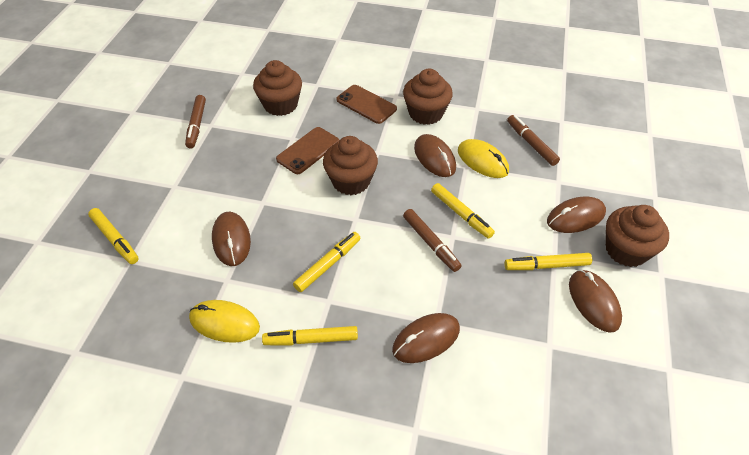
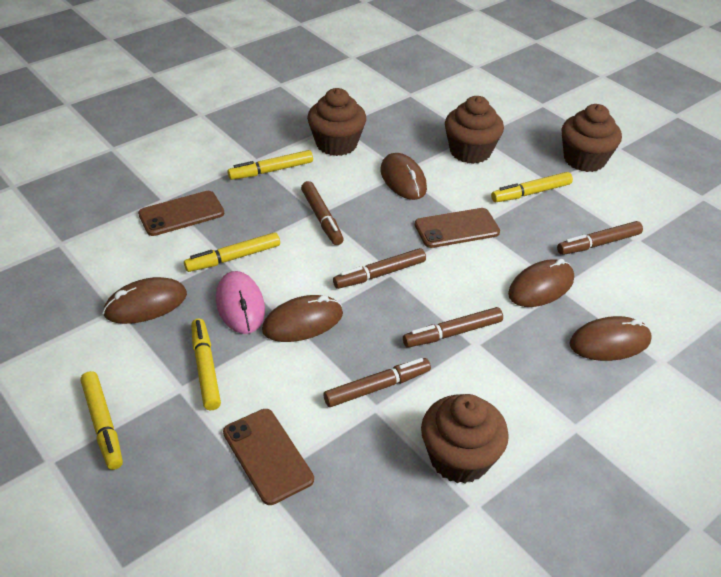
brown marker: [185,95,206,149] [403,209,461,272] [507,115,560,166] = 3 -> [301,181,344,245] [324,358,431,407] [333,248,426,289] [403,307,503,348] [557,221,643,255] = 5
brown phone: [276,127,339,174] [336,85,397,124] = 2 -> [138,191,224,236] [223,409,314,505] [415,208,500,248] = 3
pink mouse: none = 0 -> [216,271,265,334] = 1
yellow mouse: [189,300,260,343] [458,139,509,178] = 2 -> none = 0

